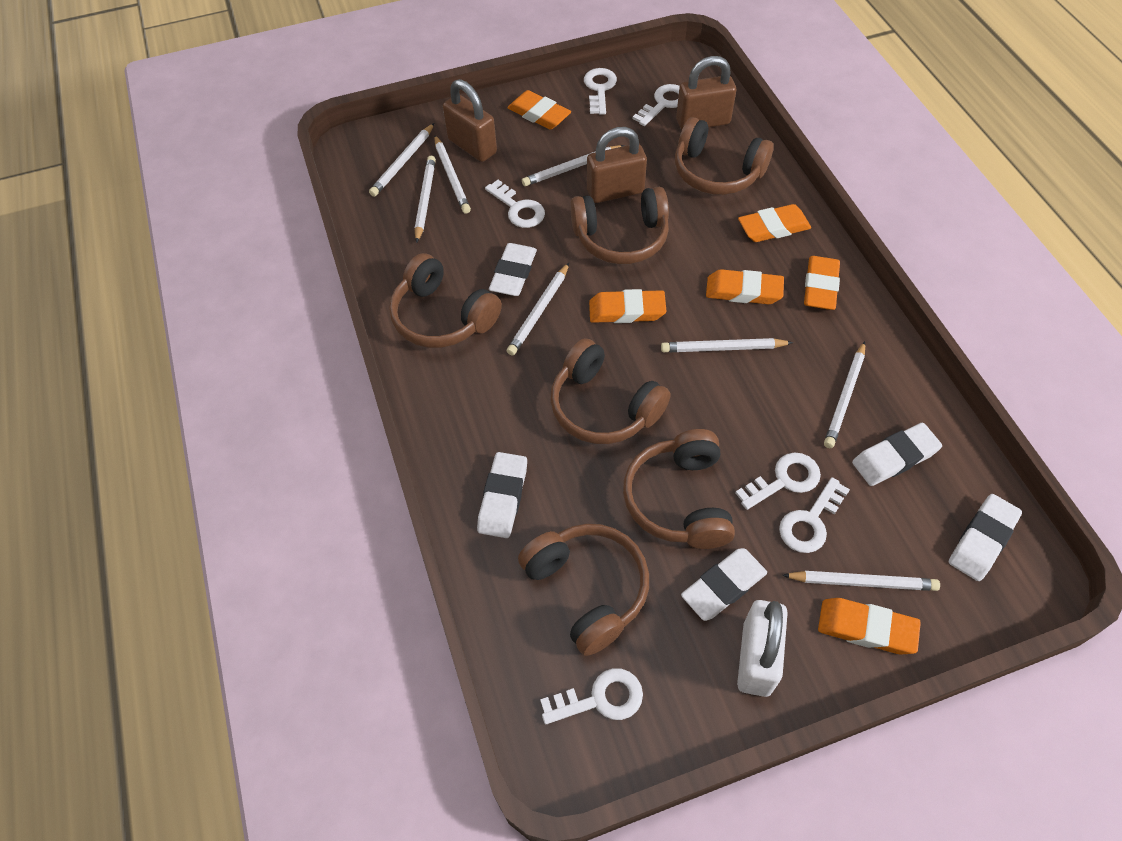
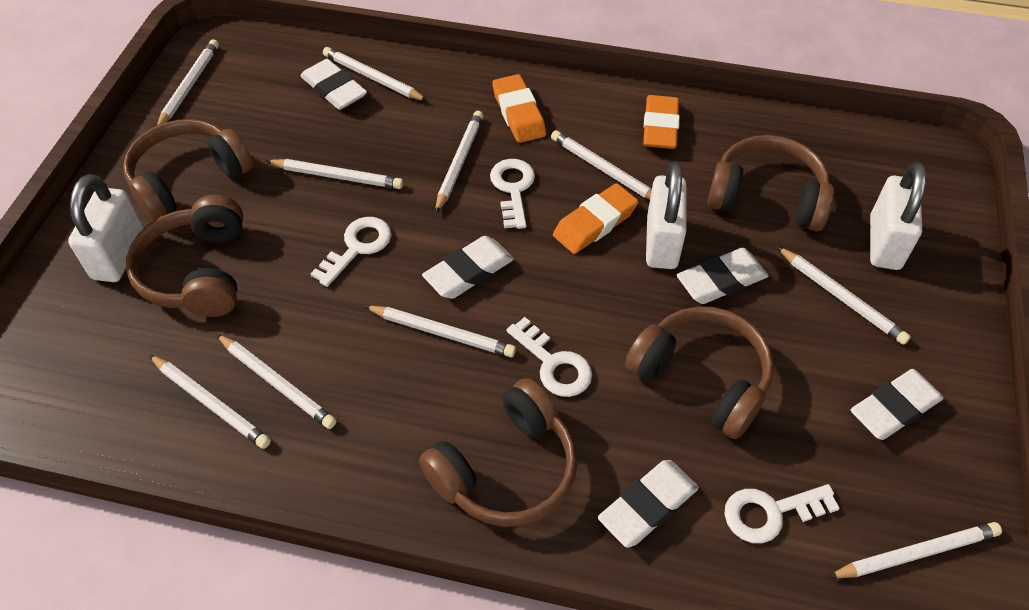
brown headphones: [389,253,502,348] [518,524,649,656] [550,338,671,444] [570,187,669,264] [623,429,735,549] [675,117,774,195] = 6 -> [123,119,253,221] [126,195,243,317] [419,378,578,527] [625,307,774,439] [707,135,834,231] = 5
brown padlock: [443,79,497,162] [587,127,647,203] [676,56,736,130] = 3 -> none = 0
orange eraser: [507,90,571,130] [589,289,666,323] [706,269,784,304] [738,204,811,242] [804,256,840,310] [818,598,921,654] = 6 -> [492,74,546,143] [553,183,638,254] [643,95,680,149] = 3
white key: [485,180,545,228] [540,668,643,724] [584,68,617,115] [632,84,680,126] [735,453,821,510] [779,477,850,553] = 6 -> [310,217,391,287] [490,159,535,229] [506,317,592,397] [724,484,840,543] = 4
white padlock: [737,600,788,697] = 1 -> [68,174,144,282] [646,161,687,269] [870,162,926,270] = 3
white pencil: [369,123,434,197] [415,156,436,243] [434,135,471,214] [507,263,569,356] [522,145,625,186] [661,338,793,352] [782,571,940,591] [824,341,865,448] = 8 -> [149,355,271,449] [157,39,219,126] [216,334,337,429] [266,159,403,189] [323,47,427,101] [364,306,516,357] [436,111,483,213] [551,130,652,199] [777,246,911,345] [828,522,1002,578] = 10

